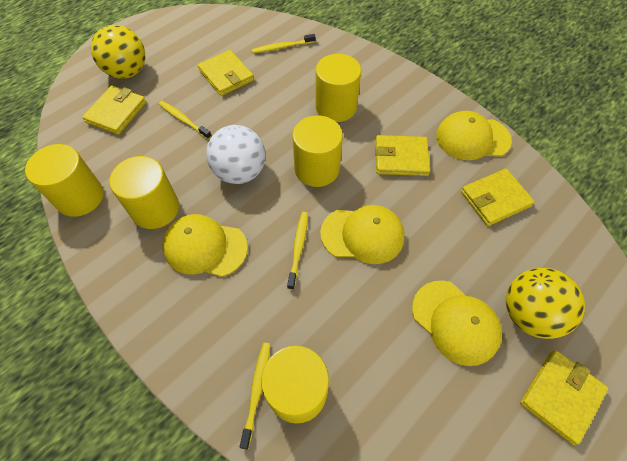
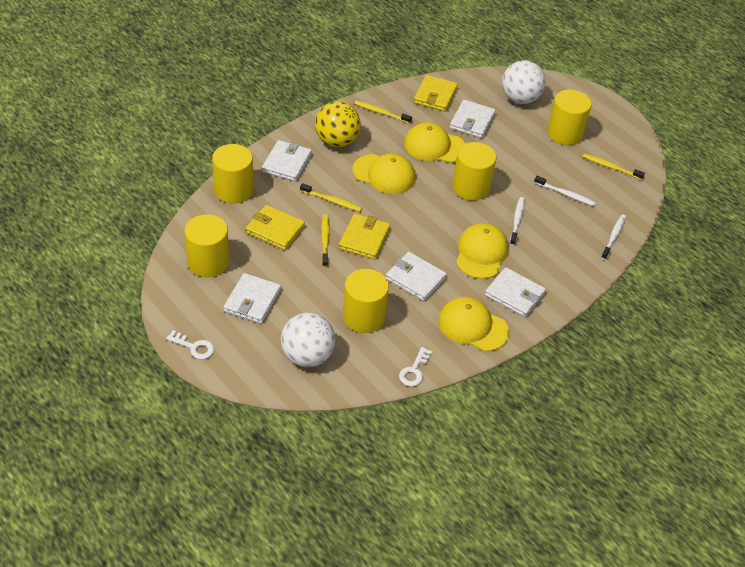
white ball: [206,125,266,184] = 1 -> [281,313,335,367] [502,60,545,104] = 2
white key: none = 0 -> [166,330,214,359] [399,347,432,387] = 2
white toothbrush: none = 0 -> [510,197,524,246] [534,176,596,206] [601,214,626,260] = 3
white wallet: none = 0 -> [224,273,281,324] [262,140,312,181] [386,252,447,301] [450,100,496,138] [485,267,546,317] = 5
yellow ball: [91,25,145,79] [506,268,585,339] = 2 -> [315,101,361,147] = 1
yellow wallet: [82,85,146,135] [198,50,254,96] [375,135,430,176] [461,169,535,226] [520,350,608,445] = 5 -> [246,205,305,250] [339,214,390,259] [414,75,458,112] = 3

